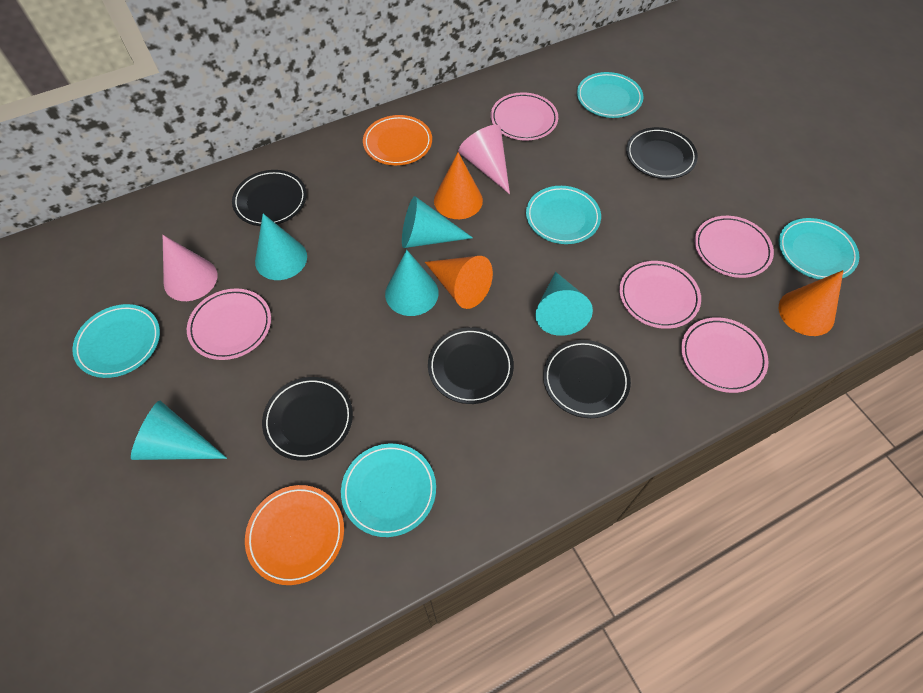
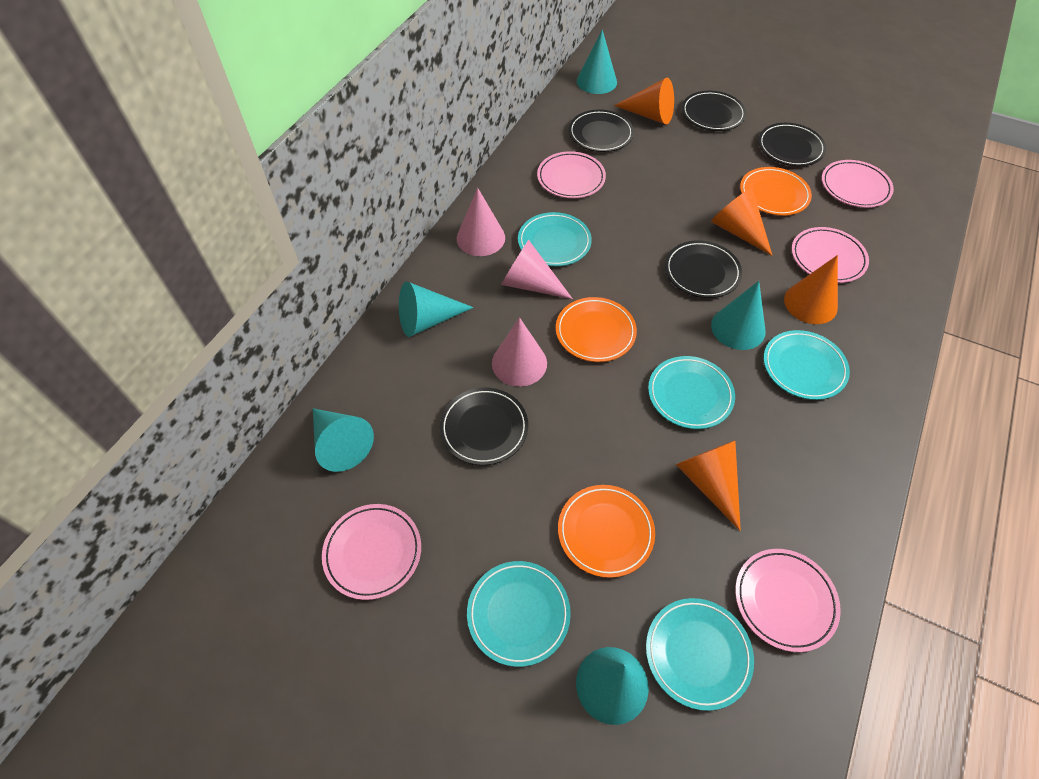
orange cone: [425,256,493,309] [434,152,483,219] [779,270,844,336] = 3 -> [614,78,674,125] [676,441,741,531] [711,188,773,256] [784,255,838,324] = 4
orange plate: [245,485,344,585] [363,115,432,165] = 2 -> [556,297,637,362] [558,485,655,578] [740,167,812,216] = 3
pink cone: [163,235,217,301] [458,125,510,194] = 2 -> [457,188,505,256] [492,317,547,387] [501,240,573,299] = 3

